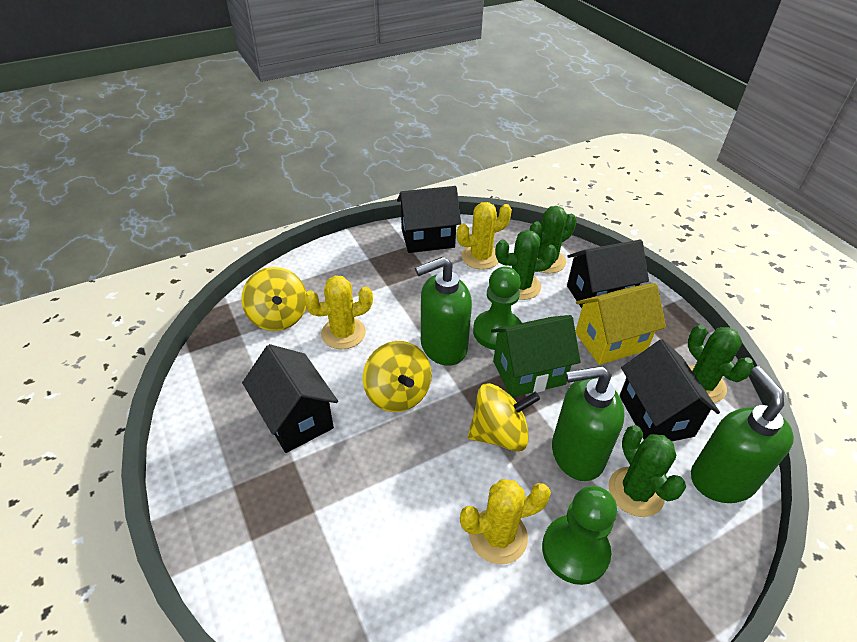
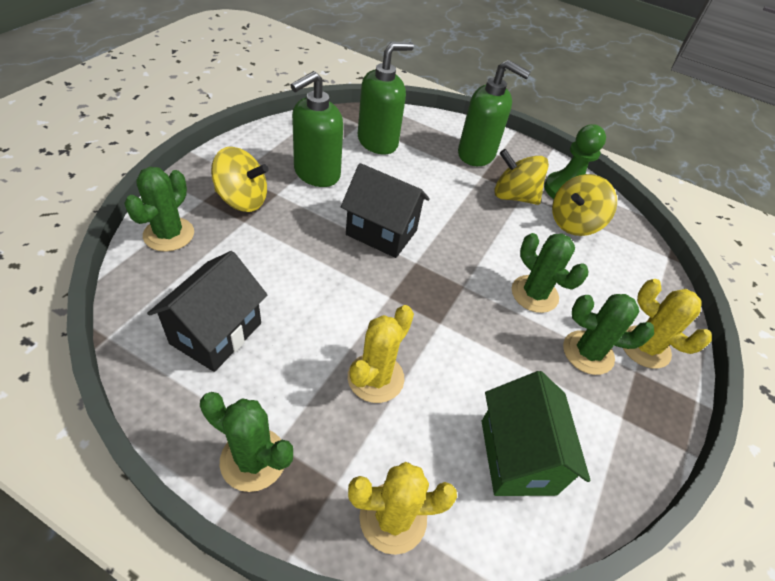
black house: [242,344,338,453] [397,186,461,253] [567,239,649,308] [619,339,720,441] = 4 -> [147,251,267,372] [341,163,430,258] = 2
green pawn: [473,266,522,350] [542,486,617,585] = 2 -> [544,124,606,199] = 1
yellow house: [575,283,666,365] = 1 -> none = 0

